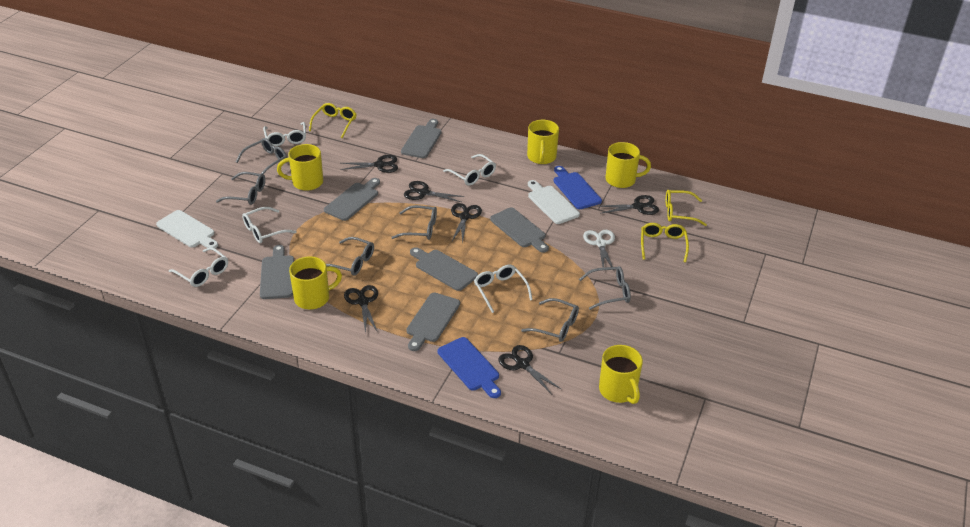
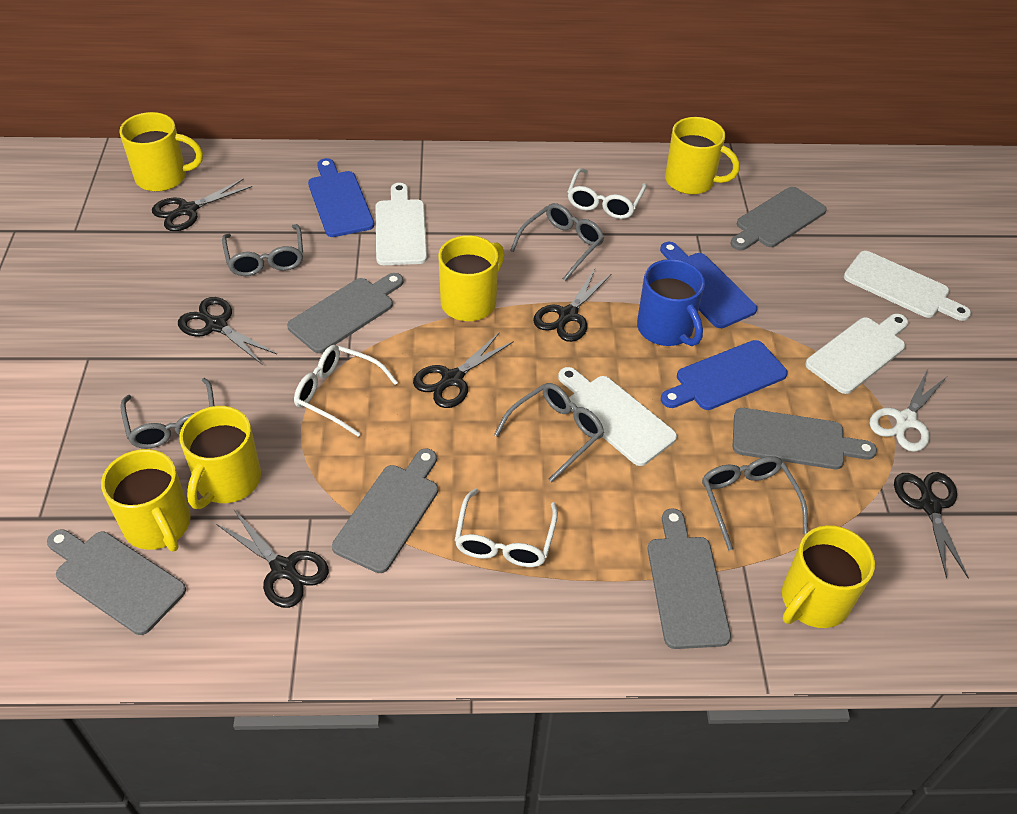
blue cutting board: [438,337,501,398] [553,166,602,209] = 2 -> [308,158,374,237] [660,242,757,328] [661,340,788,410] = 3
blue mug: none = 0 -> [637,259,705,346] = 1
grey glasses: [216,172,265,205] [236,138,287,174] [326,237,374,275] [391,205,437,240] [521,298,579,342] [579,266,631,310] = 6 -> [120,378,215,449] [222,224,303,276] [494,383,604,483] [510,203,604,281] [702,456,808,550] = 5
white cutting board: [156,210,218,248] [528,180,580,224] = 2 -> [376,183,427,265] [558,367,677,466] [805,314,908,394] [844,251,971,321] = 4
white glasses: [169,247,228,287] [242,207,297,243] [263,122,306,146] [443,154,496,186] [474,265,533,313] = 5 -> [294,345,398,437] [455,488,558,567] [567,168,647,219] = 3
yellow glasses: [309,103,356,138] [641,223,689,262] [666,190,707,226] = 3 -> none = 0
yellow mug: [277,144,323,191] [289,256,342,310] [527,120,559,164] [599,345,643,404] [605,142,651,188] = 5 -> [101,449,191,552] [119,112,203,192] [179,406,261,509] [438,235,505,321] [665,117,740,195] [782,525,875,628] = 6

